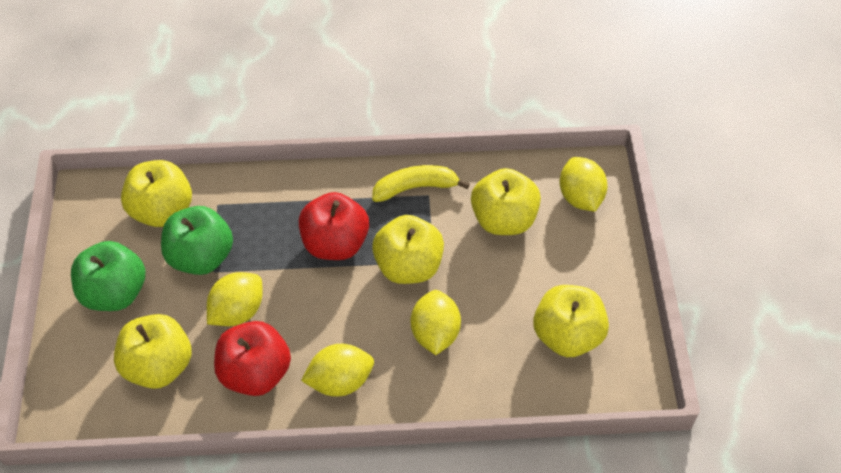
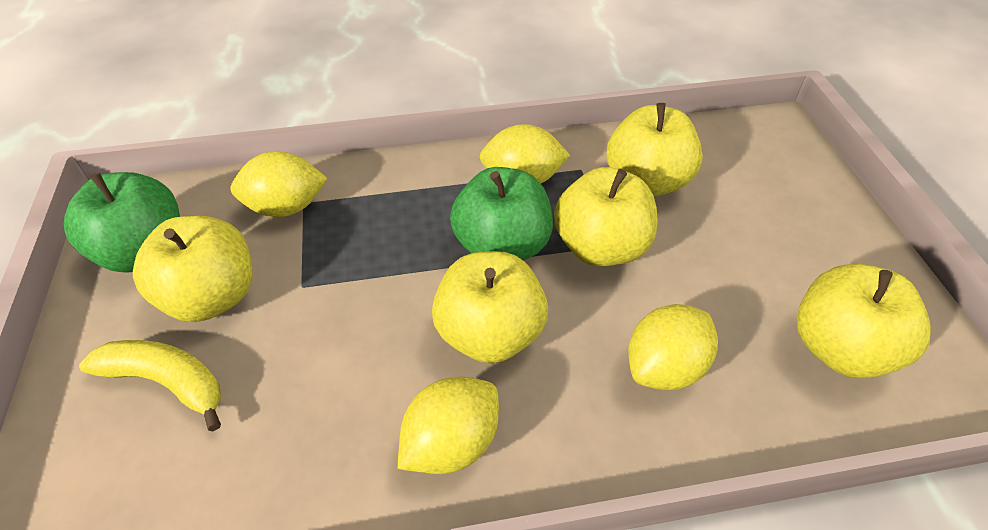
red apple: [214,321,291,396] [299,192,369,260] = 2 -> none = 0

